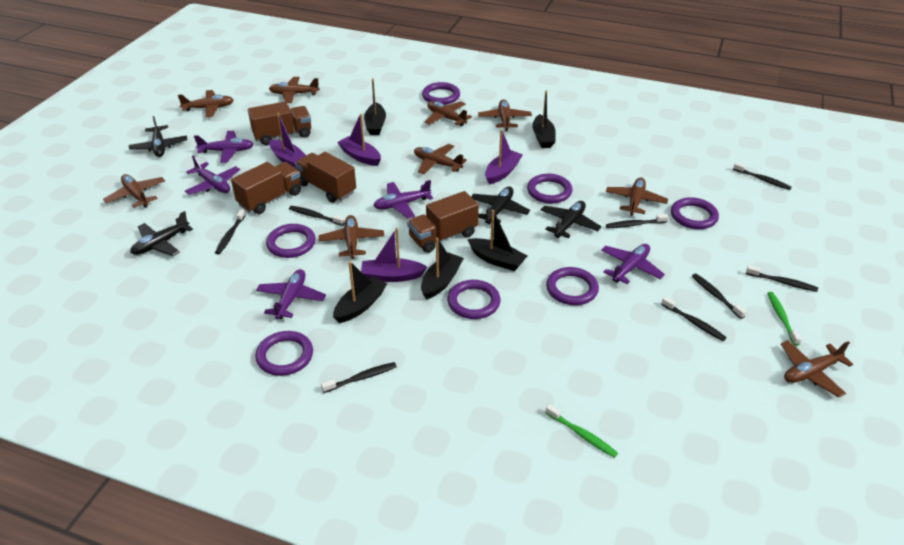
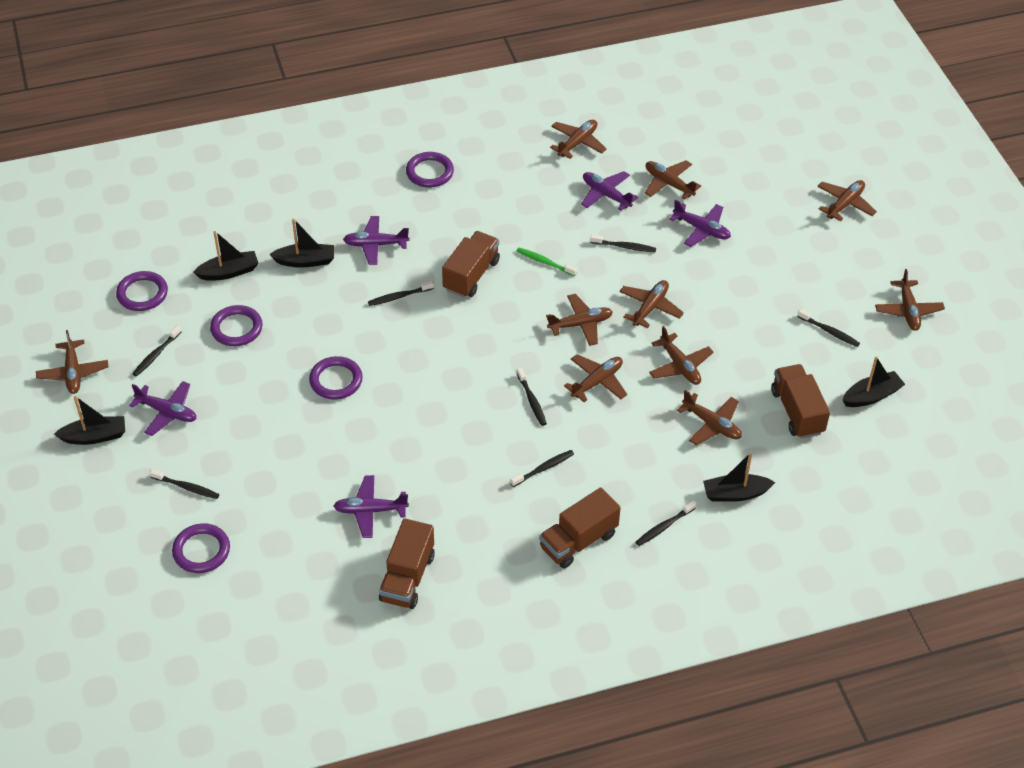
black plane: [129,116,187,157] [130,211,193,256] [471,187,530,224] [541,201,602,238] = 4 -> none = 0
brown plane: [103,174,165,208] [178,90,234,117] [269,77,320,103] [319,215,384,259] [414,144,467,174] [425,101,472,126] [478,99,532,131] [606,177,668,216] [781,340,853,398] = 9 -> [36,330,108,394] [546,294,613,346] [550,120,606,159] [564,354,627,402] [619,280,684,328] [645,160,701,200] [649,326,713,385] [677,390,742,445] [817,180,877,221] [875,269,945,331] = 10
green toothbrush: [545,404,618,458] [767,292,801,346] = 2 -> [516,248,577,276] = 1
purple boat: [269,113,306,169] [337,114,381,166] [361,228,427,282] [485,130,523,184] = 4 -> none = 0
purple ring: [255,331,313,376] [266,224,316,258] [422,82,460,105] [447,280,500,319] [527,174,572,203] [546,267,599,305] [671,197,719,229] = 7 -> [116,271,168,311] [172,523,230,573] [210,305,263,346] [309,356,363,400] [406,152,454,188] = 5

